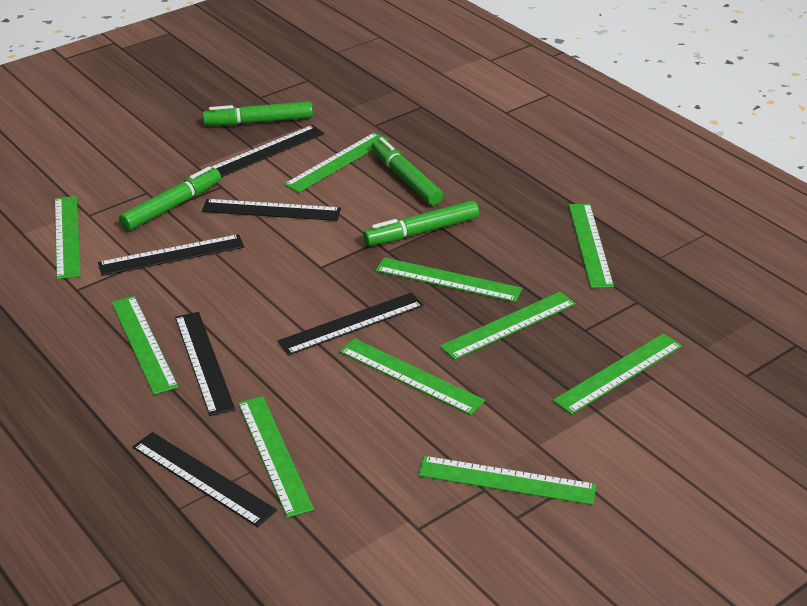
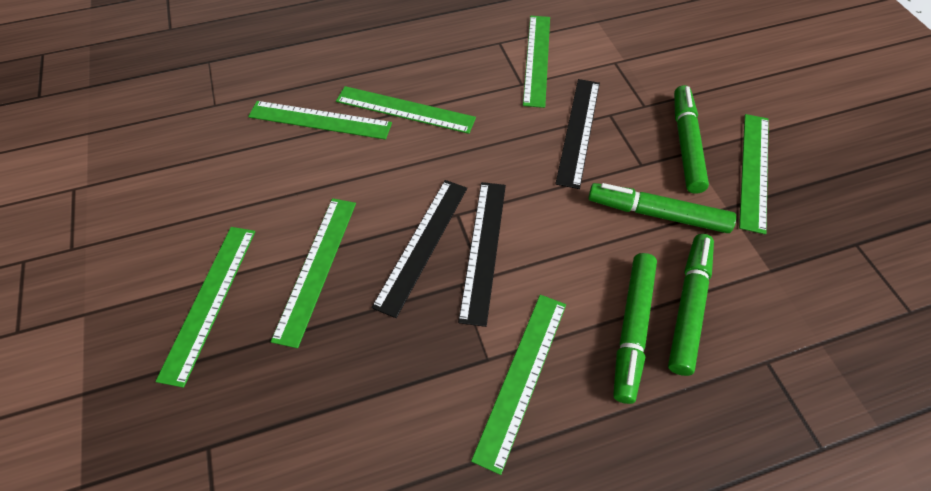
black ruler: [98,234,244,276] [133,432,277,527] [175,312,235,416] [202,199,341,221] [211,125,324,177] [277,292,424,355] = 6 -> [371,180,467,318] [458,182,506,327] [555,79,600,189] = 3
green ruler: [55,196,81,279] [111,296,178,395] [238,396,314,518] [284,132,389,193] [340,339,485,415] [376,257,522,302] [418,456,596,505] [440,291,576,360] [553,333,682,415] [569,204,614,288] = 10 -> [156,227,255,388] [248,101,392,140] [271,198,356,348] [336,86,476,134] [471,295,566,475] [523,16,550,108] [739,114,769,234] = 7

